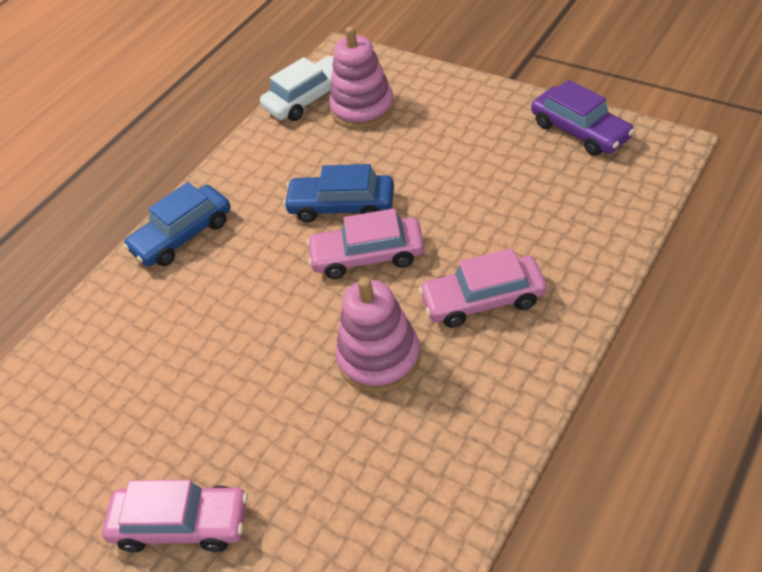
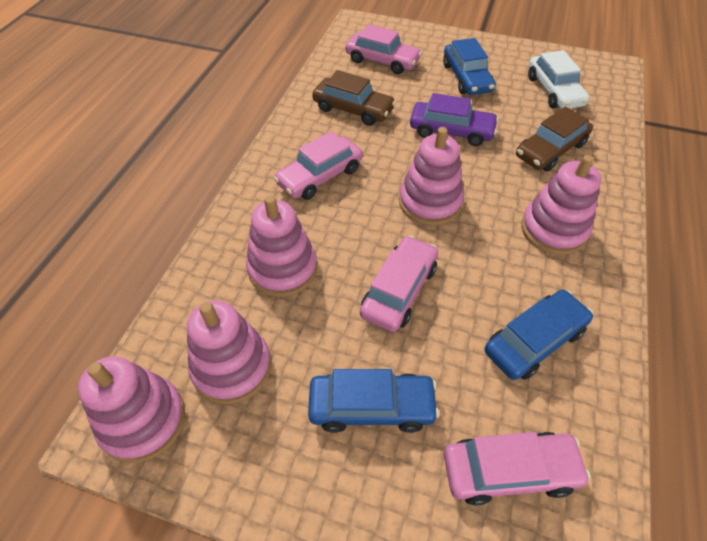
blue car: [123,182,231,267] [283,164,394,222] = 2 -> [308,369,439,433] [443,38,496,95] [485,289,593,380] = 3
brown car: none = 0 -> [312,70,396,126] [516,106,593,172] = 2
pink car: [102,480,248,552] [307,208,424,279] [419,248,547,328] = 3 -> [274,131,363,200] [346,24,422,74] [360,236,438,332] [444,432,591,506] = 4
pink stacking toy: [329,26,394,129] [336,277,421,393] = 2 -> [78,356,186,463] [187,300,271,404] [246,195,317,297] [399,127,464,225] [521,155,601,255] = 5

